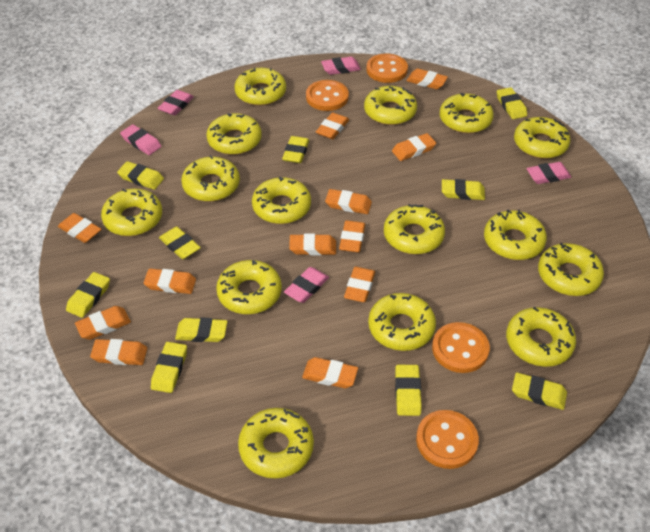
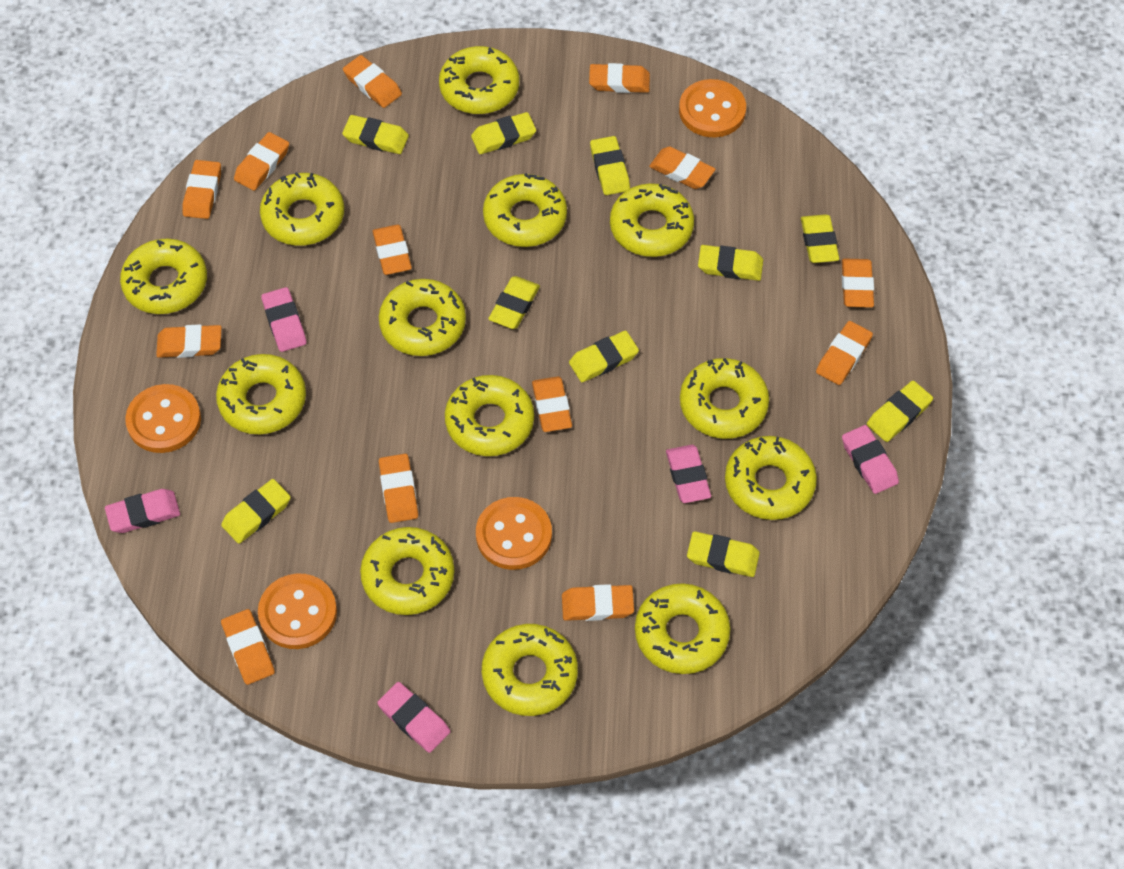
orange eraser: [58,213,101,243] [75,306,131,340] [90,339,147,365] [143,269,196,294] [289,234,336,255] [302,357,358,388] [316,112,349,139] [325,189,372,214] [339,220,365,253] [344,267,375,302] [392,133,436,161] [406,69,448,89] = 12 -> [156,324,221,358] [183,160,221,219] [221,609,275,685] [234,132,289,191] [343,55,402,108] [373,225,412,275] [379,454,418,523] [532,376,572,432] [562,584,634,621] [589,63,650,93] [649,146,715,189] [816,321,873,385] [842,258,874,308] = 13
yellow donut: [101,189,162,236] [181,155,240,201] [206,113,262,155] [216,260,282,314] [234,68,286,106] [238,408,314,479] [252,177,311,224] [364,86,417,125] [368,293,436,351] [384,204,445,254] [440,93,494,133] [484,210,547,260] [506,307,576,367] [514,117,571,159] [538,243,604,296] = 15 -> [120,239,207,314] [216,354,306,434] [260,172,344,246] [360,527,454,615] [379,279,466,356] [439,46,519,114] [445,375,534,456] [482,624,578,716] [483,173,567,247] [610,183,694,257] [635,583,730,674] [680,358,769,439] [725,436,817,520] = 13

